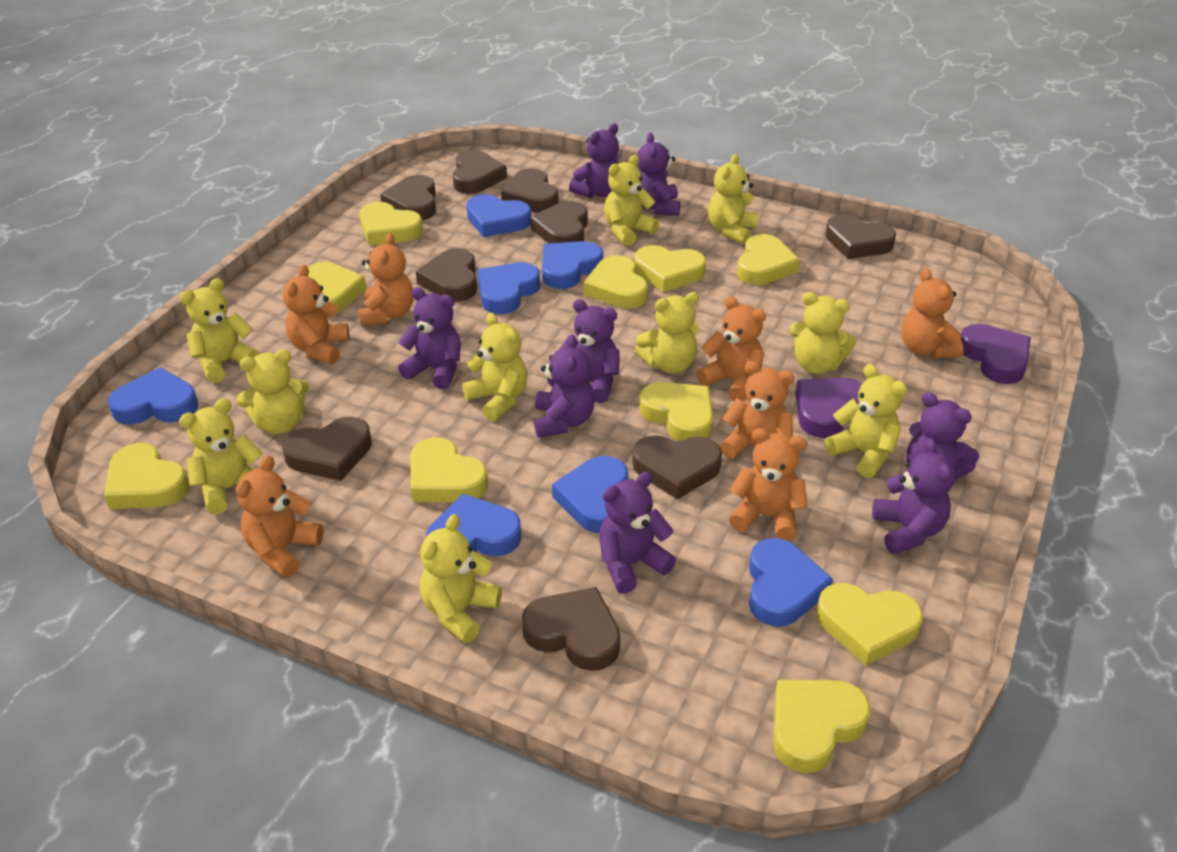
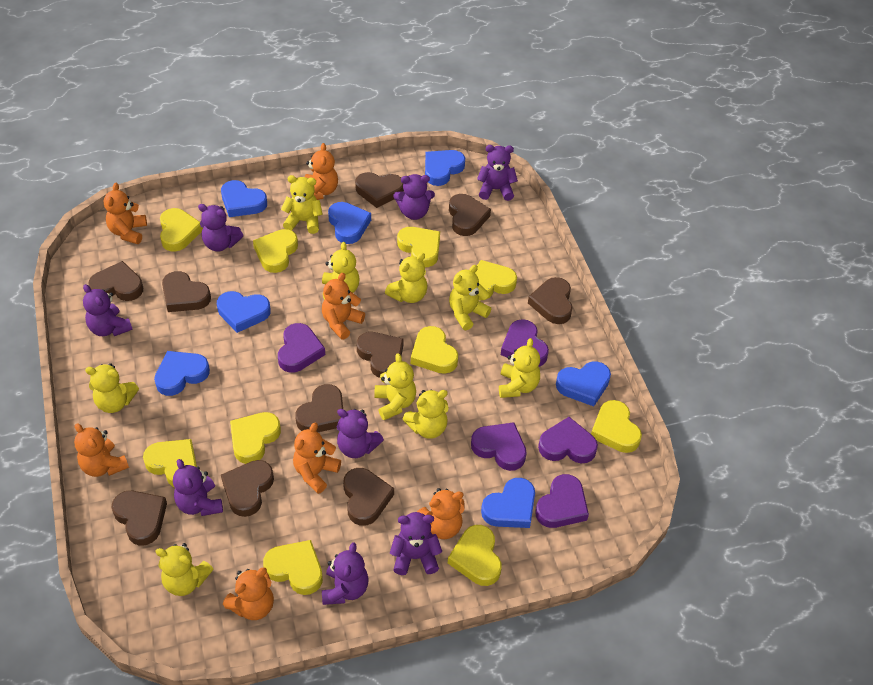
brown heart: [282,416,372,481] [380,175,436,220] [416,248,477,302] [453,150,507,194] [501,168,559,213] [522,587,620,671] [530,201,588,243] [632,435,722,499] [825,214,896,259] = 9 -> [89,261,143,301] [111,491,167,546] [162,271,211,312] [221,460,274,517] [295,384,343,432] [343,468,394,526] [355,172,404,208] [357,332,404,378] [449,194,491,236] [528,277,573,324] = 10
purple heart: [796,377,862,438] [961,324,1031,384] = 2 -> [278,323,325,373] [471,422,526,471] [501,319,549,367] [535,474,589,528] [538,417,598,463] = 5
yellow teddy bear: [179,398,263,515] [180,278,260,383] [236,349,309,434] [420,514,502,643] [462,313,527,421] [604,155,659,246] [635,292,700,373] [708,154,759,244] [789,292,856,374] [825,364,907,478] = 10 -> [85,363,139,413] [155,543,213,596] [281,175,323,234] [322,242,360,299] [375,353,416,420] [385,253,427,303] [402,389,449,439] [449,265,491,330] [499,338,540,398] = 9

